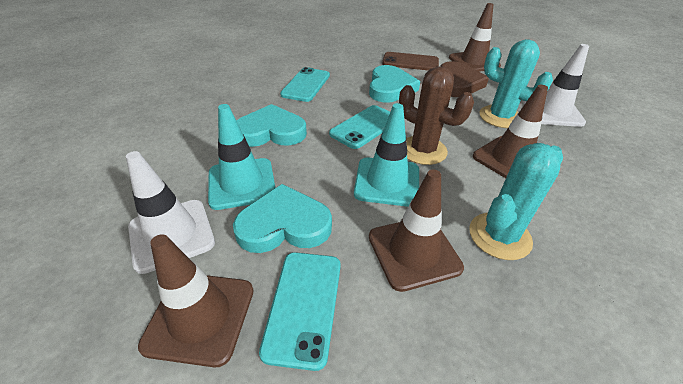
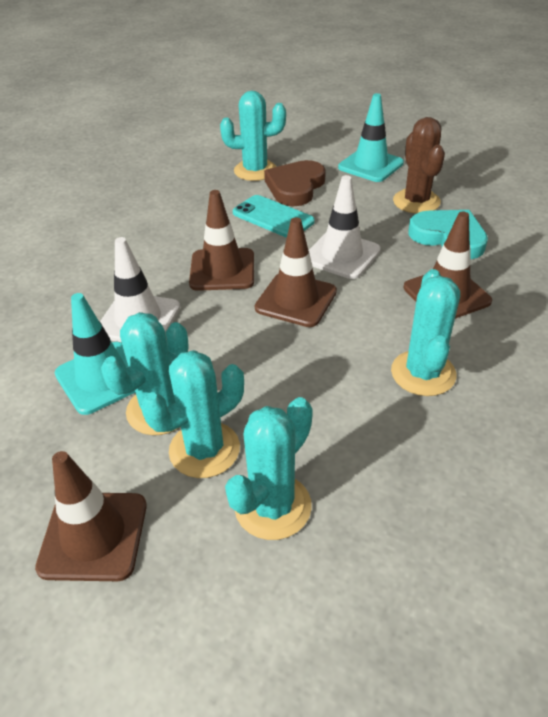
brown phone: [382,52,439,70] = 1 -> none = 0
turquoise cactus: [469,143,563,260] [479,39,553,128] = 2 -> [101,312,189,435] [141,350,244,478] [220,91,286,181] [225,397,313,540] [391,269,460,396] = 5
turquoise heart: [233,184,332,253] [237,104,307,147] [369,65,420,102] = 3 -> [408,210,488,259] = 1
turquoise phone: [259,252,341,371] [280,67,330,102] [329,105,390,149] = 3 -> [233,195,315,238] = 1

